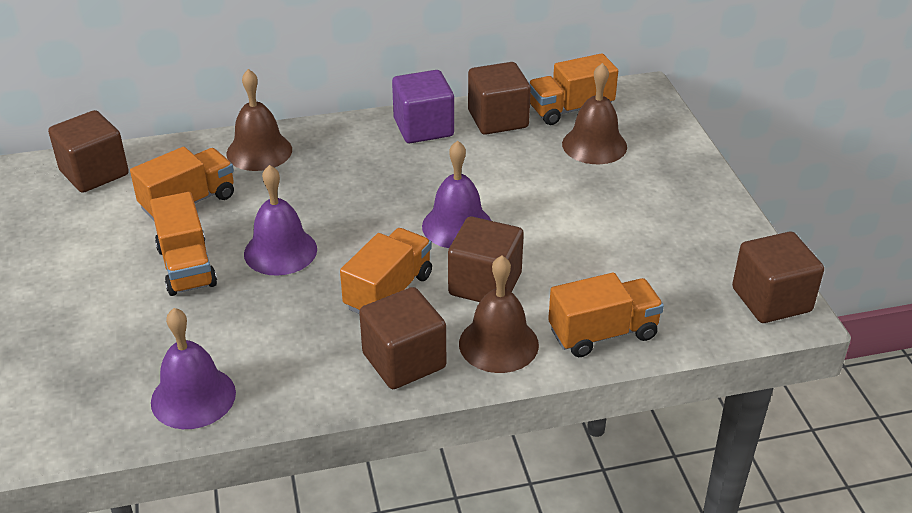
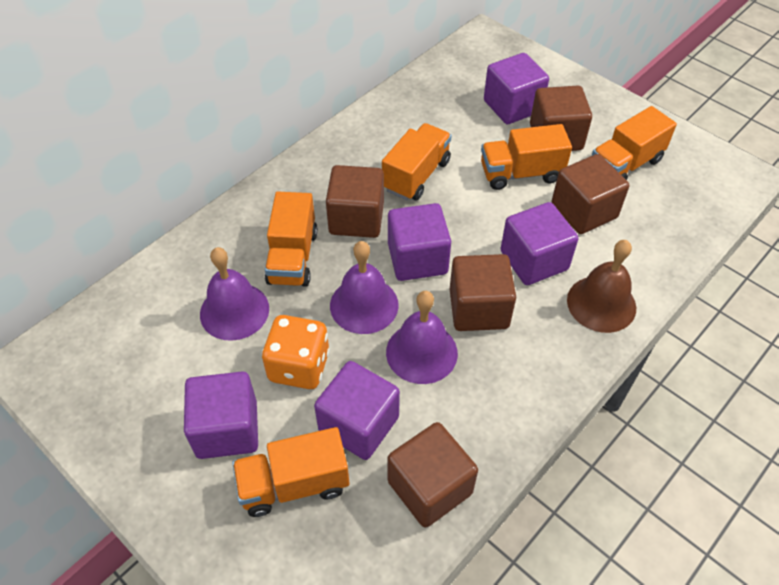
brown bell: [227,69,292,171] [459,255,539,373] [562,63,627,164] = 3 -> [567,240,636,333] = 1
orange dice: none = 0 -> [262,315,330,389] = 1
purple cube: [392,70,454,143] = 1 -> [184,371,258,459] [314,361,400,460] [388,203,451,281] [484,53,549,124] [500,202,578,285] = 5

